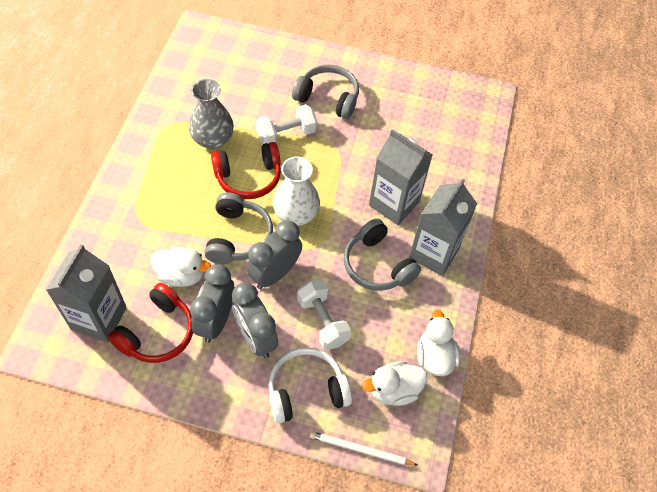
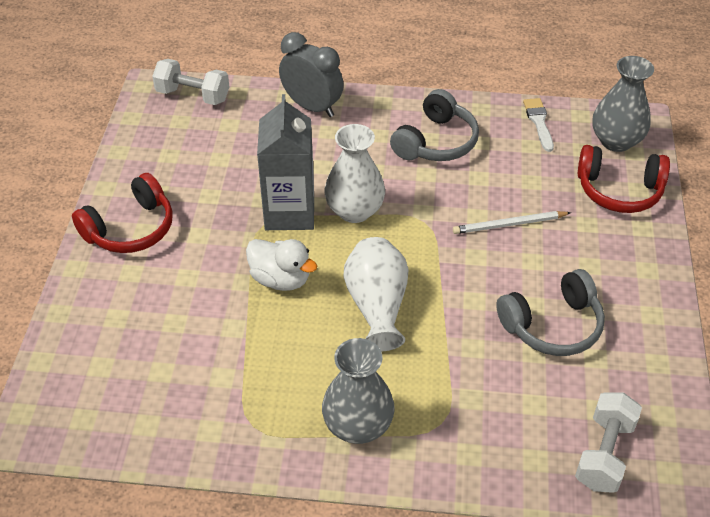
grey carton: [46,244,127,342] [369,129,432,225] [409,179,477,276] = 3 -> [257,94,314,230] = 1
grey clock: [190,264,234,343] [232,282,278,358] [247,220,302,289] = 3 -> [279,32,344,117] = 1
grey headphones: [205,192,273,264] [292,65,359,119] [344,218,421,291] = 3 -> [390,89,479,161] [496,269,605,356] = 2
grey vase: [189,79,234,149] = 1 -> [322,338,395,444] [592,56,654,152] = 2
white brush: none = 0 -> [523,98,554,152] = 1
white duck: [150,247,211,287] [362,361,427,406] [417,310,460,376] = 3 -> [246,239,317,291] = 1
white headphones: [268,347,352,424] = 1 -> none = 0
white vase: [273,157,320,226] = 1 -> [324,124,385,223] [344,237,409,351] = 2

